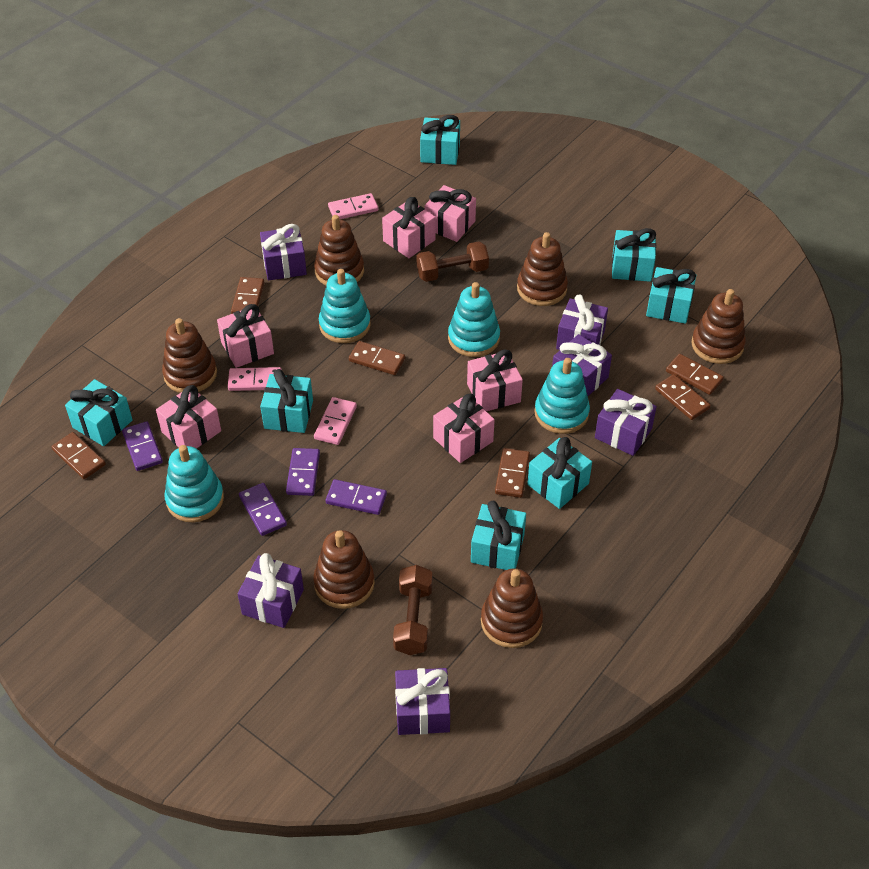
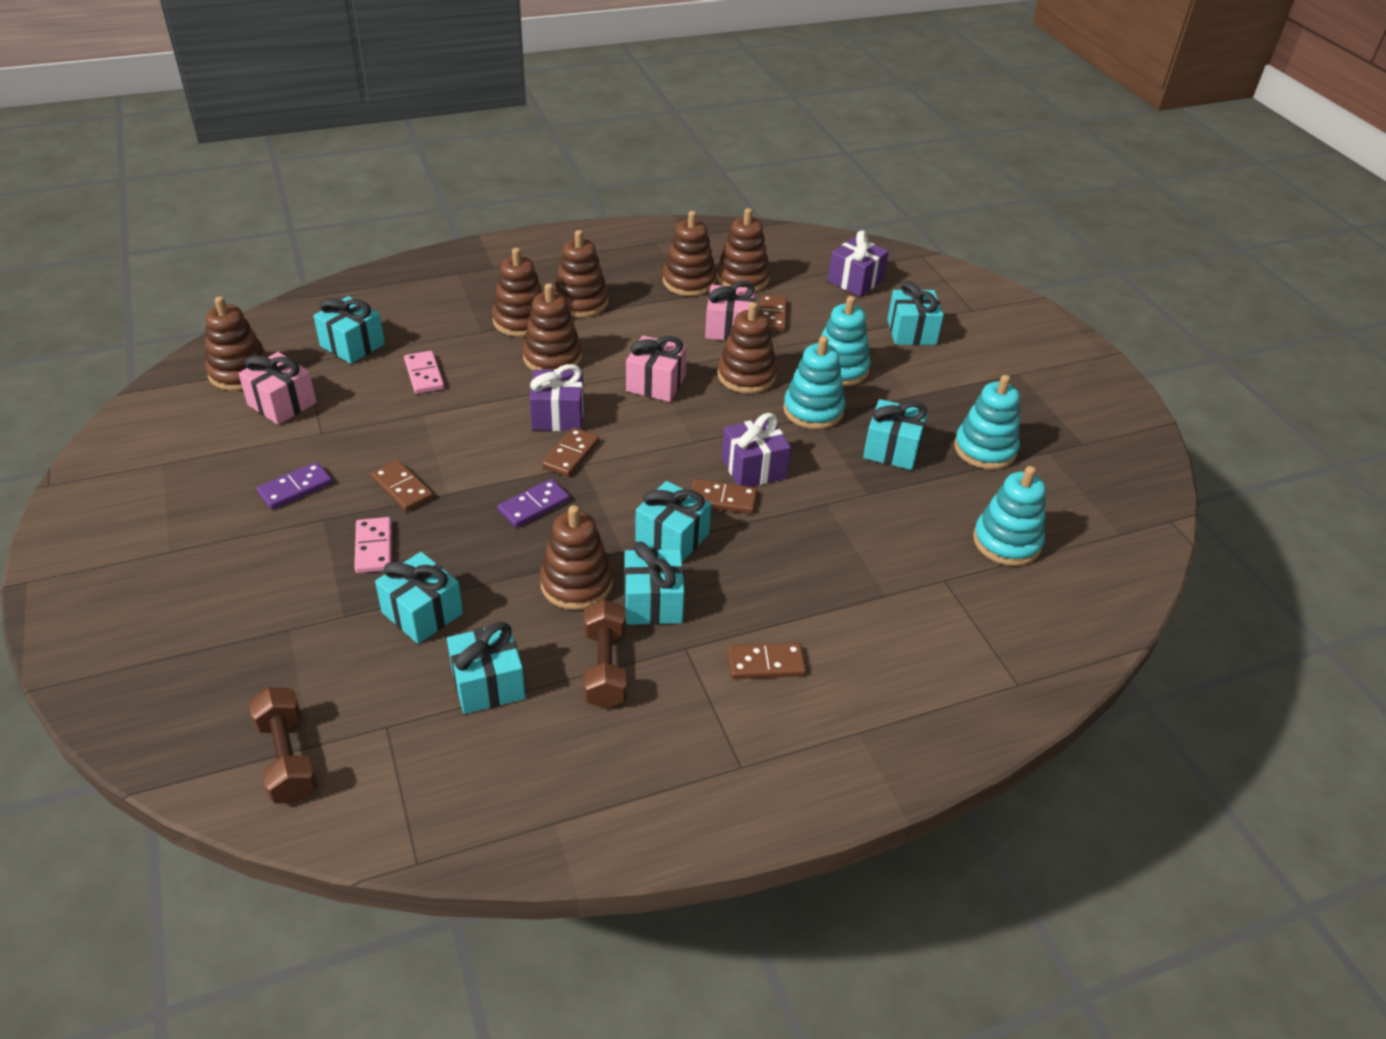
brown domino: [51,432,106,479] [231,277,265,314] [349,341,405,375] [495,448,530,498] [655,374,711,420] [666,354,724,395] = 6 -> [371,460,433,512] [542,427,599,477] [691,479,757,514] [728,643,806,679] [759,295,787,332] = 5
brown stacking toy: [162,318,217,393] [313,530,375,609] [314,215,364,285] [481,568,543,648] [517,232,568,306] [691,289,746,364] = 6 -> [205,297,269,391] [492,248,542,337] [522,283,582,370] [540,505,613,610] [554,230,608,318] [663,211,716,296] [716,208,770,292] [718,302,777,394] = 8
pink domino: [228,367,282,391] [314,397,357,445] [328,193,378,219] = 3 -> [354,517,392,573] [404,351,444,394] = 2
pink gift: [156,385,221,449] [217,304,274,368] [382,197,436,258] [425,185,476,242] [433,394,495,463] [467,349,523,411] = 6 -> [238,352,317,425] [626,336,687,402] [705,281,755,341] = 3
purple domino: [122,421,163,471] [239,483,287,536] [286,448,320,496] [326,479,387,515] = 4 -> [257,462,332,510] [498,479,570,528] = 2
purple gift: [237,553,304,628] [260,224,307,280] [395,668,450,735] [552,334,612,396] [556,294,608,350] [595,389,657,456] = 6 -> [529,364,584,431] [722,413,791,487] [828,230,889,297] = 3

